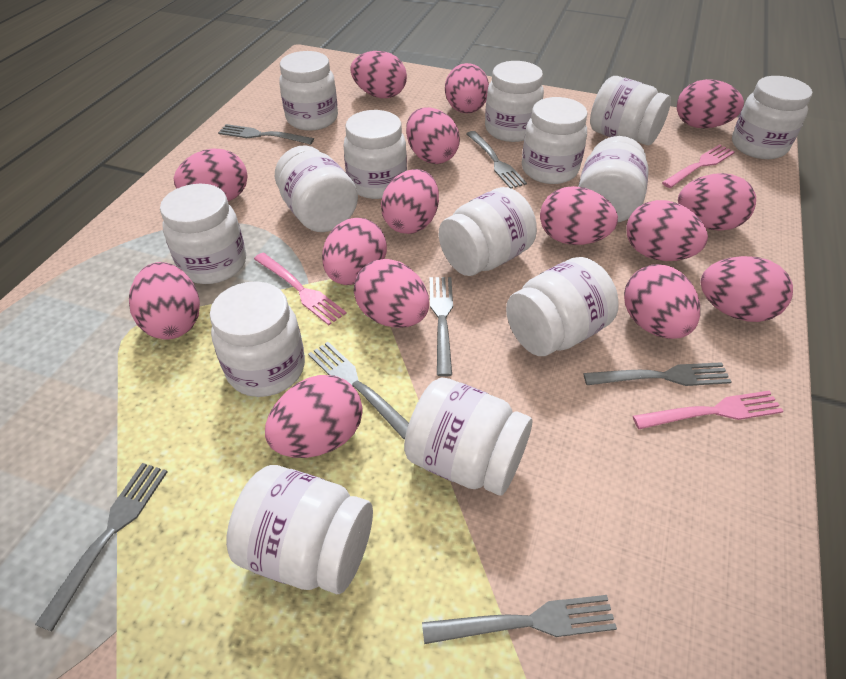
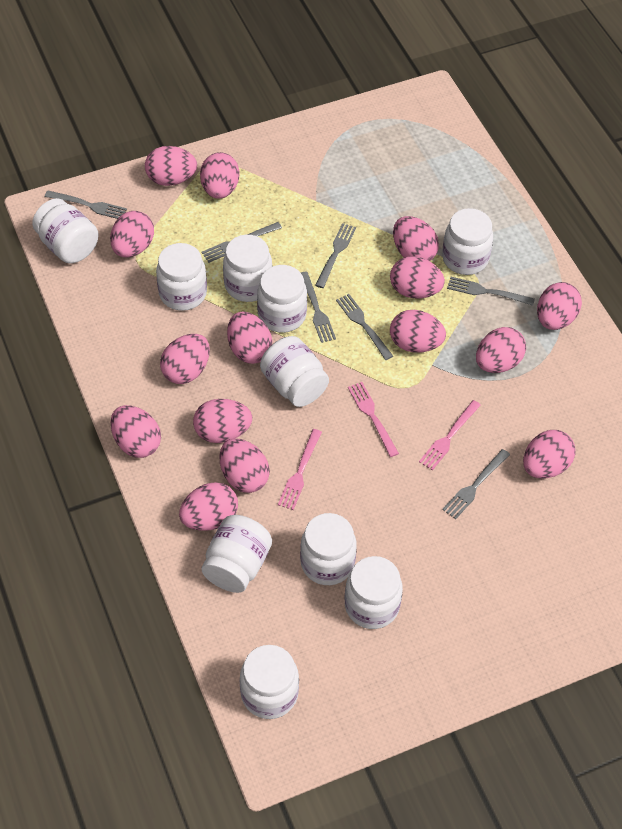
white jar: [160,184,246,284] [210,281,305,397] [226,465,373,594] [275,145,358,232] [279,51,338,131] [343,110,407,199] [404,377,532,495] [439,187,537,276] [485,61,544,142] [506,257,619,356] [522,97,588,184] [578,136,649,222] [590,76,671,146] [732,76,812,159] = 14 -> [32,198,99,263] [156,243,207,311] [202,515,272,593] [223,235,272,302] [240,645,299,719] [257,265,307,333] [260,336,329,407] [300,513,357,585] [345,556,403,629] [442,208,493,275] = 10

